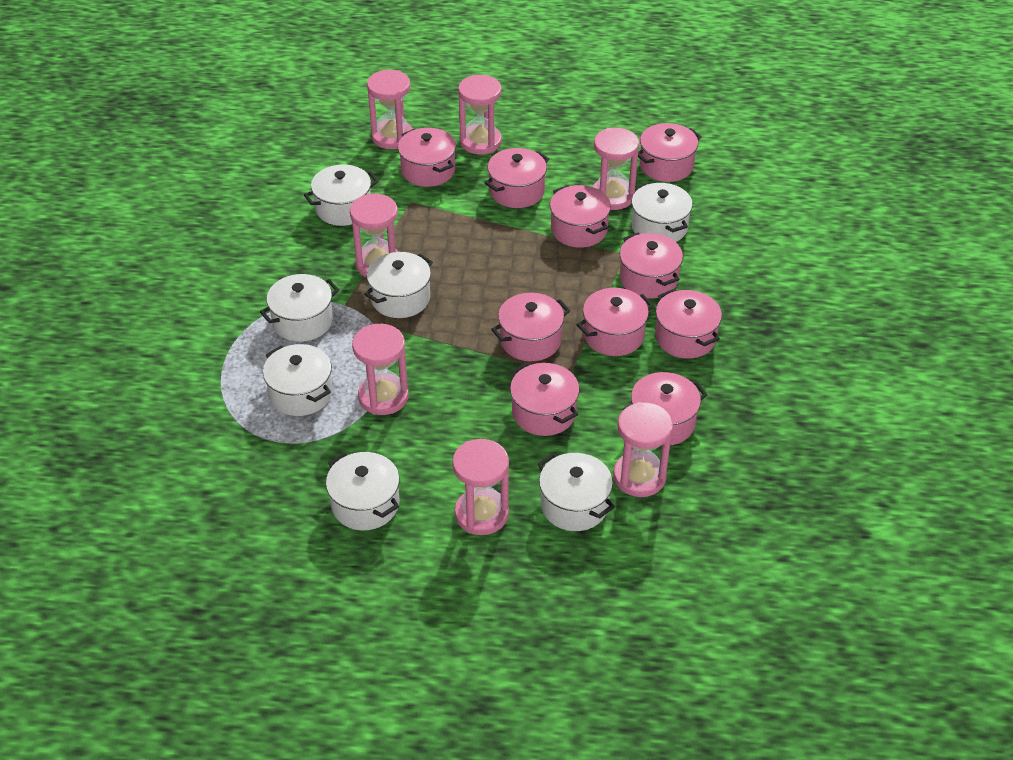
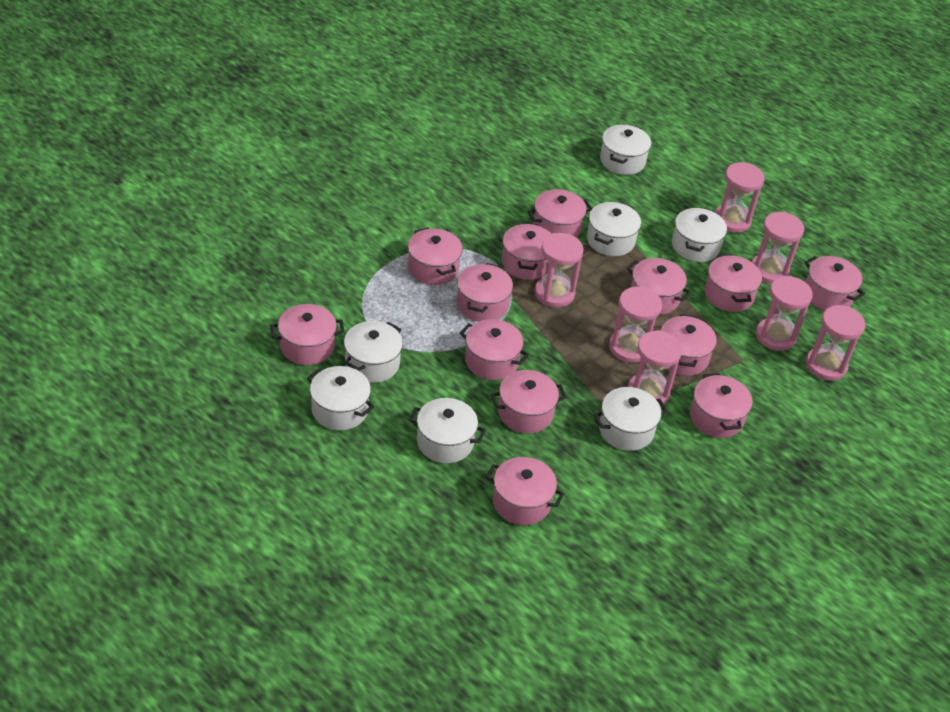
pink pot: [398,128,456,187] [485,148,549,208] [491,293,570,361] [510,363,580,436] [550,185,611,248] [576,288,654,356] [620,233,683,298] [623,372,708,446] [638,123,702,182] [655,289,722,359] = 10 -> [270,304,344,365] [408,227,463,285] [457,263,513,322] [460,319,529,380] [486,457,564,525] [491,370,566,433] [502,223,551,280] [527,189,592,238] [627,258,691,315] [660,314,717,376] [690,373,753,438] [704,254,762,312] [804,256,865,310] = 13

